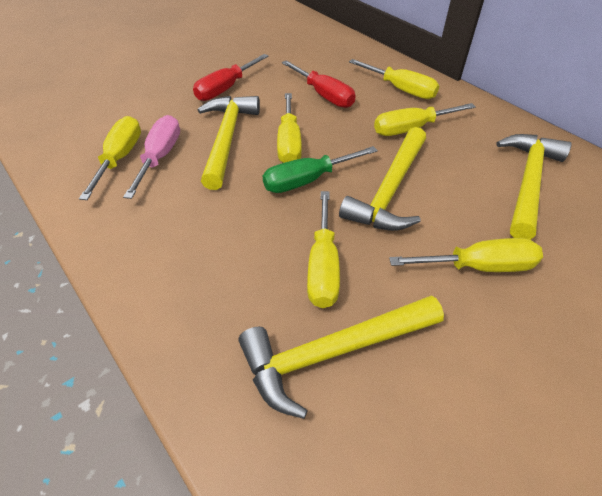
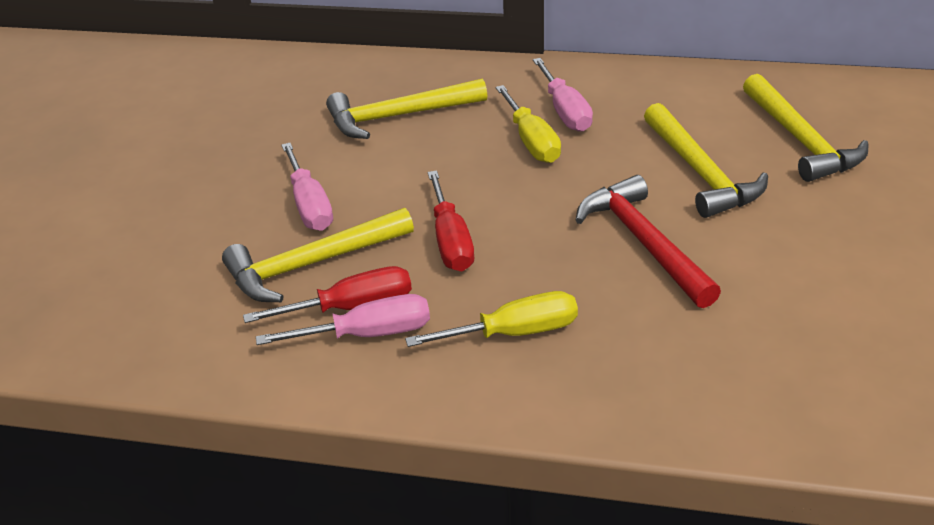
green screwdriver: [263,146,378,193] = 1 -> none = 0
pink screwdriver: [123,115,180,199] = 1 -> [256,294,430,345] [281,143,333,231] [533,58,593,132] = 3
red hammer: none = 0 -> [576,175,721,308] = 1
yellow screwdriver: [79,116,141,200] [277,93,302,163] [307,191,340,308] [349,59,439,99] [374,103,476,136] [389,238,543,272] = 6 -> [405,291,578,347] [495,85,561,163] = 2

